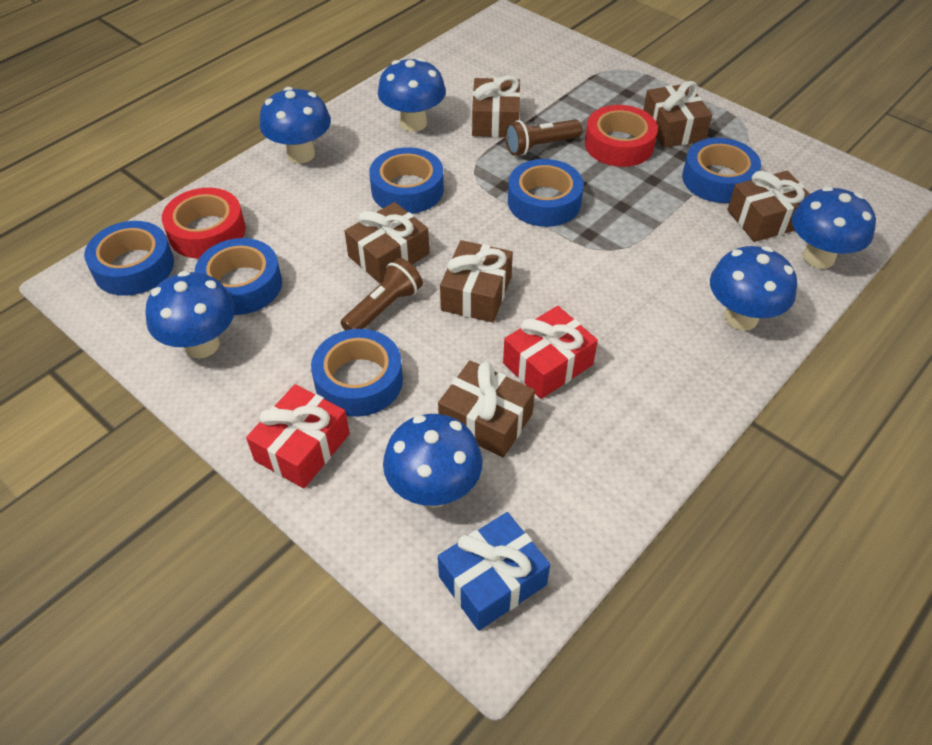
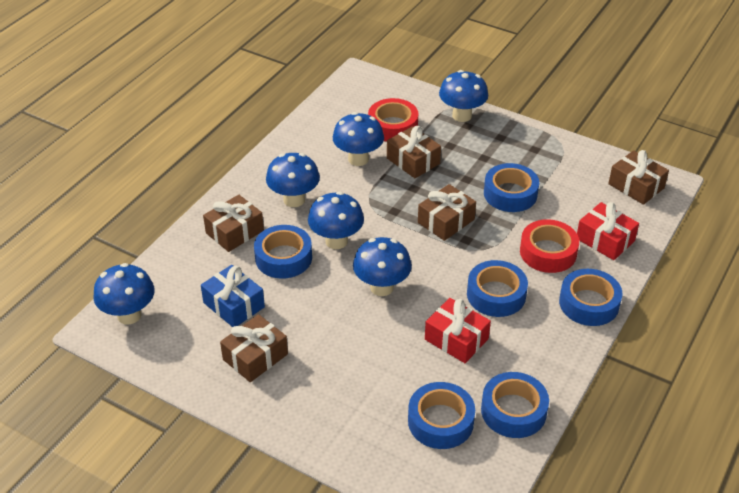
brown flashlight: [341,258,423,331] [505,119,582,156] = 2 -> none = 0
brown gift: [345,202,429,284] [438,361,535,458] [440,240,513,322] [472,75,520,137] [643,81,712,148] [727,171,810,242] = 6 -> [203,195,264,252] [220,314,288,382] [387,126,441,178] [418,184,476,241] [608,150,669,205] = 5

